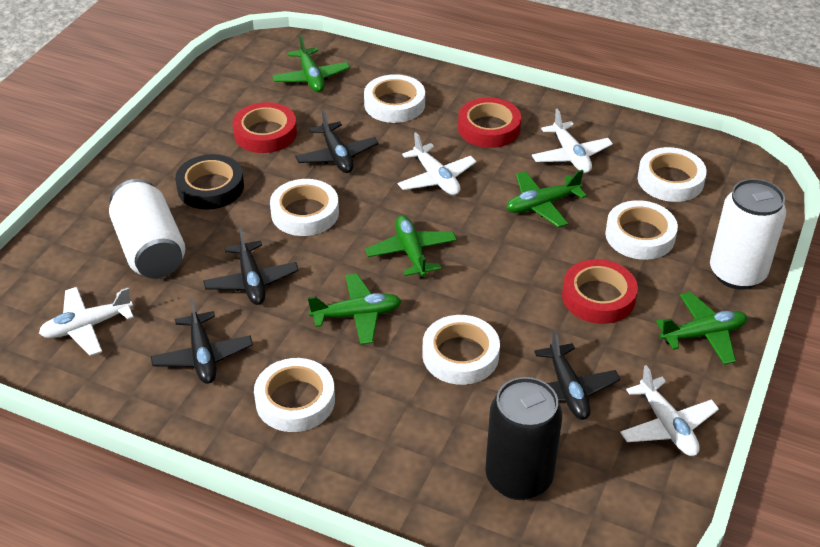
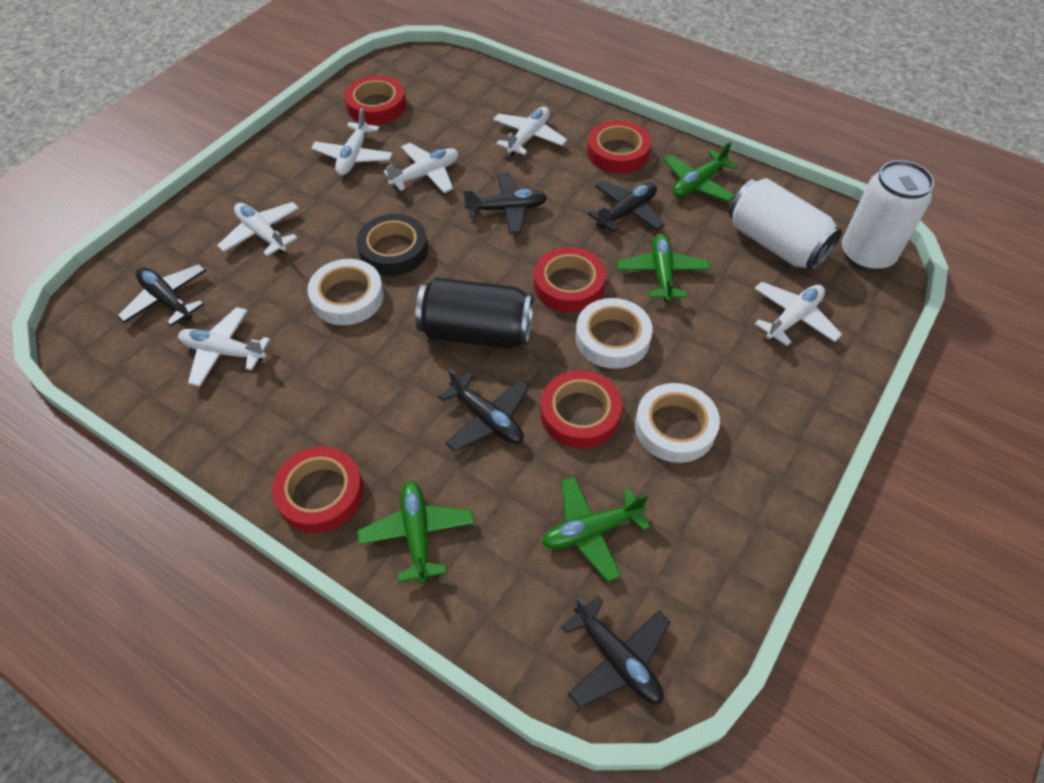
black plane: [151,298,253,384] [203,227,299,305] [295,109,378,173] [534,330,620,420] = 4 -> [117,264,207,326] [439,368,529,452] [463,173,547,234] [561,595,670,707] [588,180,665,232] = 5
green plane: [272,35,350,92] [308,273,402,345] [365,215,457,278] [506,170,587,227] [656,292,747,365] = 5 -> [357,481,474,584] [542,477,650,582] [617,233,710,302] [664,142,738,202] = 4
red tape: [233,102,297,153] [458,97,521,148] [562,259,638,324] = 3 -> [272,446,364,533] [344,75,406,125] [534,247,606,312] [541,370,622,448] [587,120,651,173] = 5
white plane: [39,287,134,356] [398,132,477,195] [532,109,613,173] [620,365,719,456] = 4 -> [178,307,270,387] [217,202,299,256] [311,108,393,175] [383,143,458,193] [493,107,567,156] [754,282,842,346] = 6
white tape: [254,358,335,432] [270,179,339,236] [364,74,425,123] [422,315,500,385] [605,200,678,260] [638,147,707,202] = 6 -> [308,259,384,325] [576,298,653,369] [635,383,720,463] = 3

